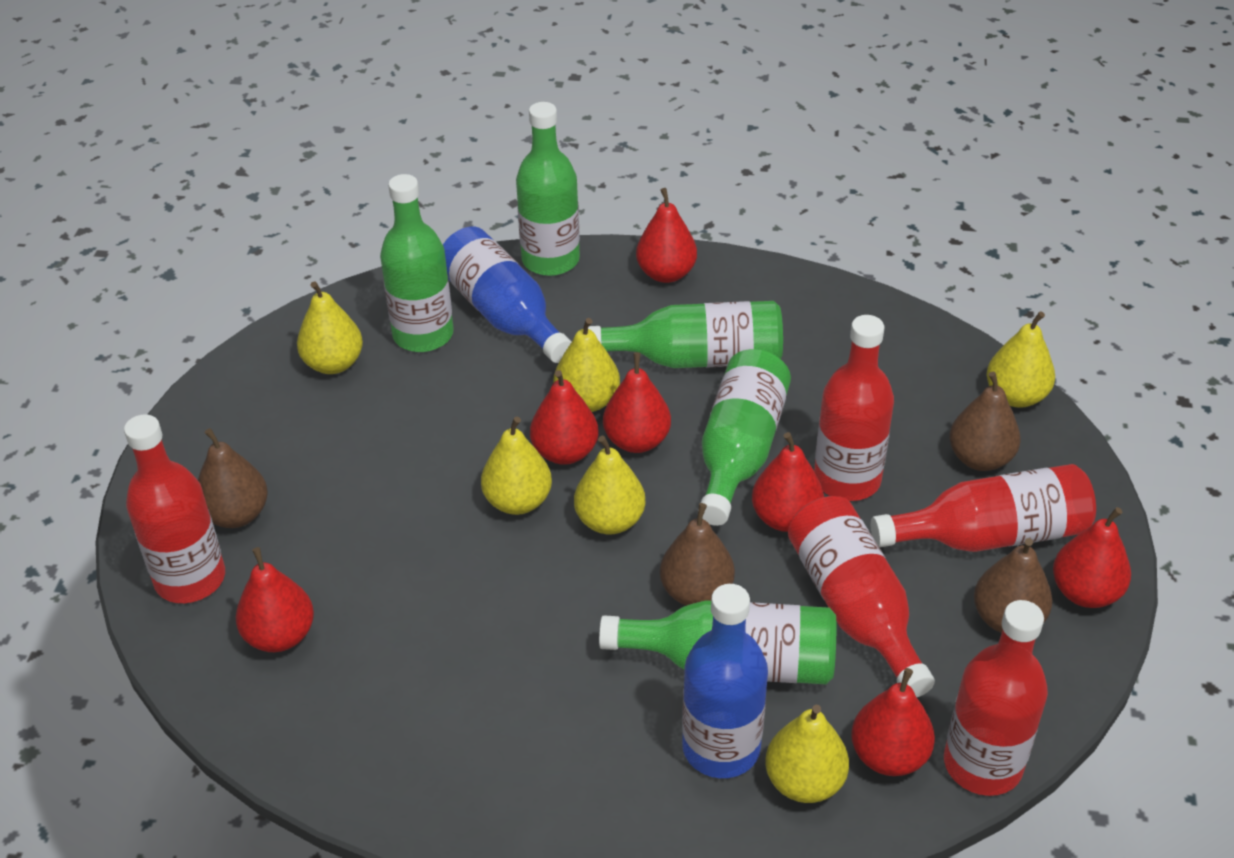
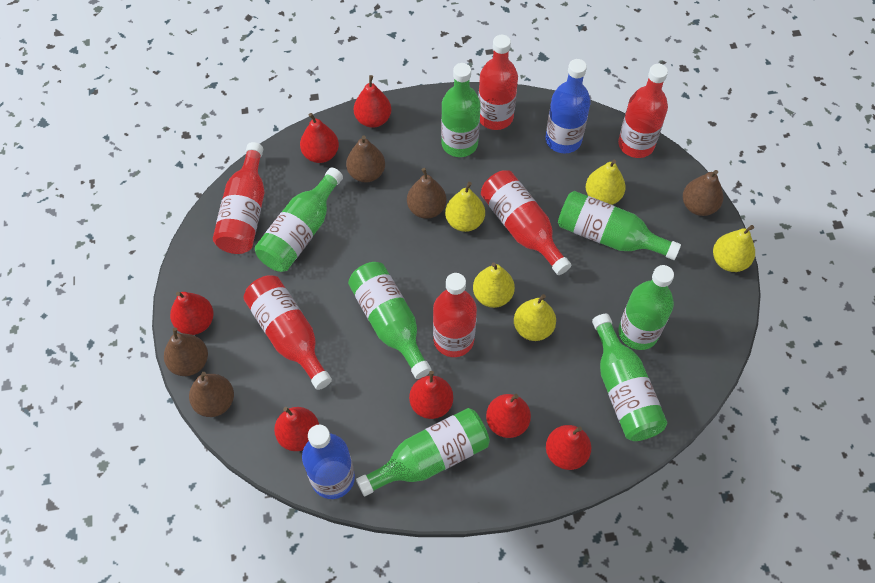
brown pear: [198,428,268,528] [660,503,735,606] [949,372,1020,471] [974,538,1052,633] = 4 -> [164,328,208,376] [189,372,234,417] [346,135,385,183] [407,168,447,219] [683,170,723,216] = 5
green bottle: [380,174,454,352] [516,102,580,276] [588,301,783,368] [599,600,836,684] [698,349,791,526] = 5 -> [255,167,343,272] [348,262,432,379] [356,408,490,497] [441,63,481,157] [558,191,681,260] [592,314,667,441] [619,265,674,350] = 7
red bottle: [124,414,225,603] [788,496,935,697] [814,315,894,501] [871,464,1096,552] [944,600,1048,796] = 5 -> [213,142,265,254] [244,275,332,390] [433,273,477,357] [478,35,518,130] [481,170,571,275] [618,64,668,158] = 6
yellow pear: [297,281,363,374] [481,417,552,515] [554,318,620,412] [574,436,646,535] [765,705,849,803] [986,311,1055,408] = 6 -> [445,182,485,232] [473,263,515,308] [514,294,556,341] [586,160,626,205] [713,225,755,272] = 5

